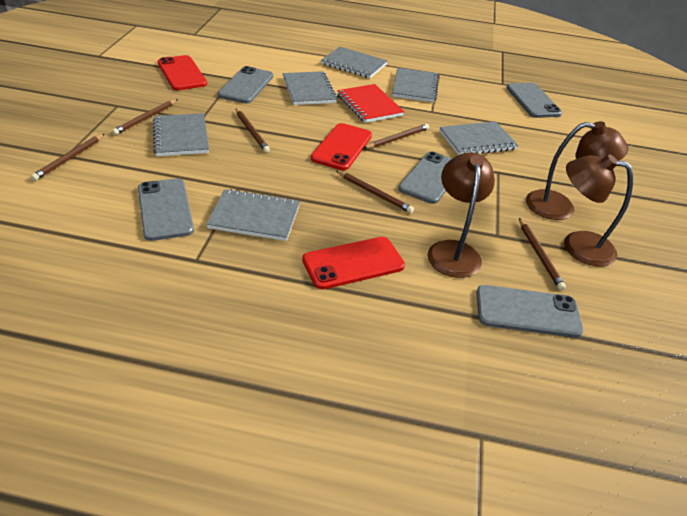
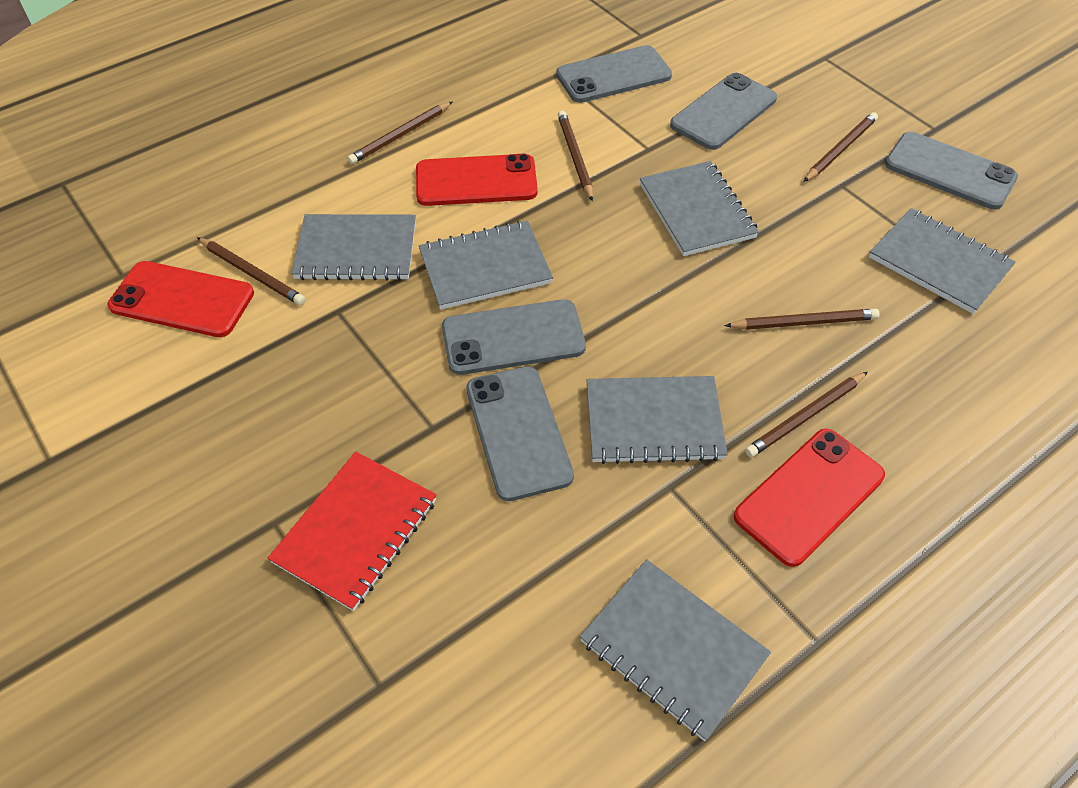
brown lamp: [428,152,495,278] [526,121,629,220] [564,154,633,267] = 3 -> none = 0

